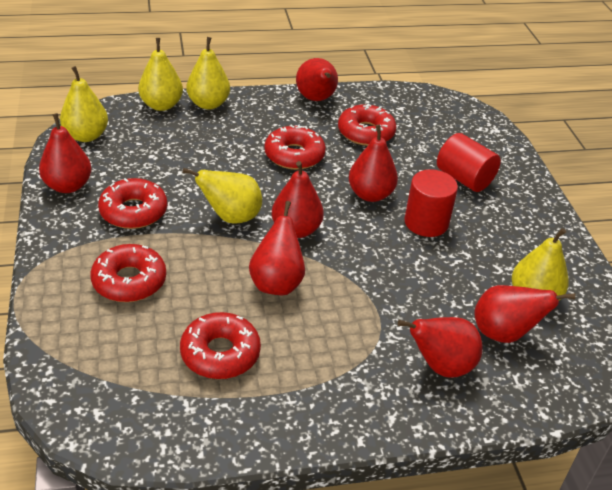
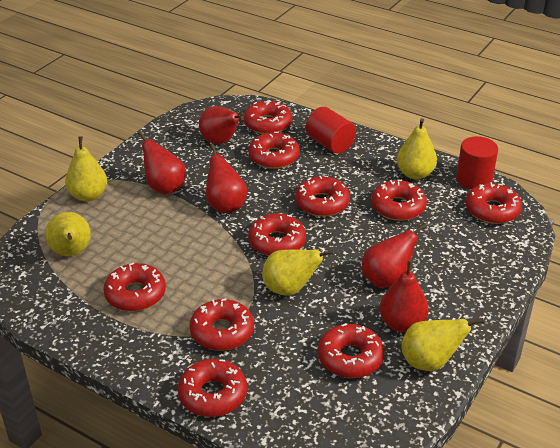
red donut: [90,244,166,302] [98,178,167,229] [180,312,261,379] [264,124,326,170] [338,104,396,146] = 5 -> [103,263,166,311] [178,359,247,417] [189,298,254,351] [244,100,292,134] [248,132,300,169] [248,214,306,256] [295,176,350,217] [318,323,385,378] [371,179,427,221] [466,182,522,224] = 10
red pear: [39,113,91,193] [249,201,305,295] [272,161,324,238] [296,58,338,101] [349,125,398,202] [398,317,483,377] [474,285,575,343] = 7 -> [138,131,186,195] [199,106,244,144] [206,144,247,213] [362,223,427,288] [379,260,429,332] = 5

